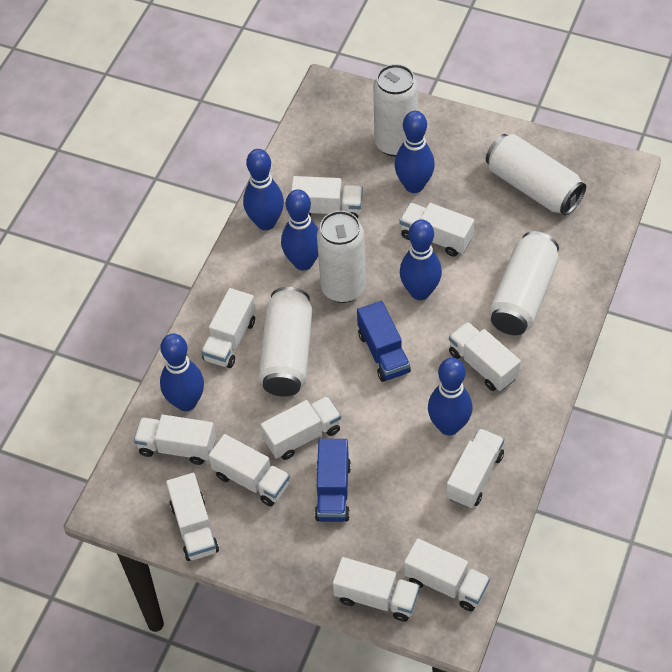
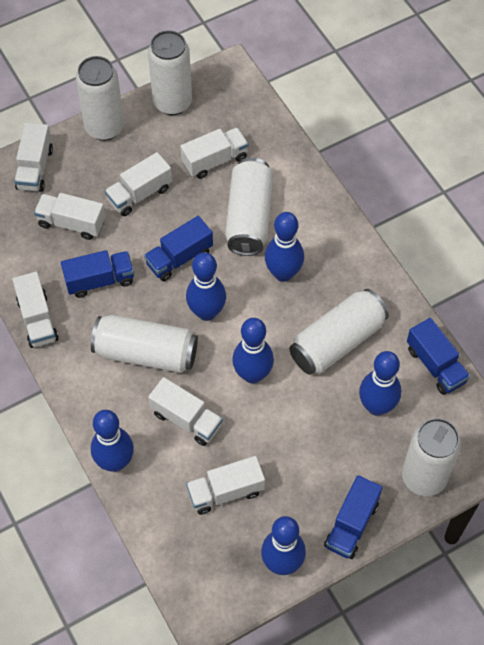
blue truck: [315,439,351,522] [357,301,411,382] = 2 -> [61,250,134,298] [144,216,213,281] [324,475,383,559] [407,318,470,395] = 4
white can: [258,287,312,397] [317,211,366,303] [373,64,418,157] [486,134,586,216] [489,231,559,335] = 5 -> [76,56,124,141] [91,315,198,373] [148,30,192,115] [225,158,273,256] [289,289,389,375] [402,418,461,496] = 6
white truck: [134,415,216,465] [166,473,219,561] [201,288,256,368] [209,434,290,506] [261,396,341,460] [291,176,363,219] [333,557,420,622] [399,203,474,257] [404,538,490,611] [446,428,504,508] [449,322,521,391] = 11 -> [12,272,59,348] [14,123,53,192] [34,193,106,240] [105,152,172,216] [148,377,223,446] [180,127,248,179] [186,456,265,515] = 7

